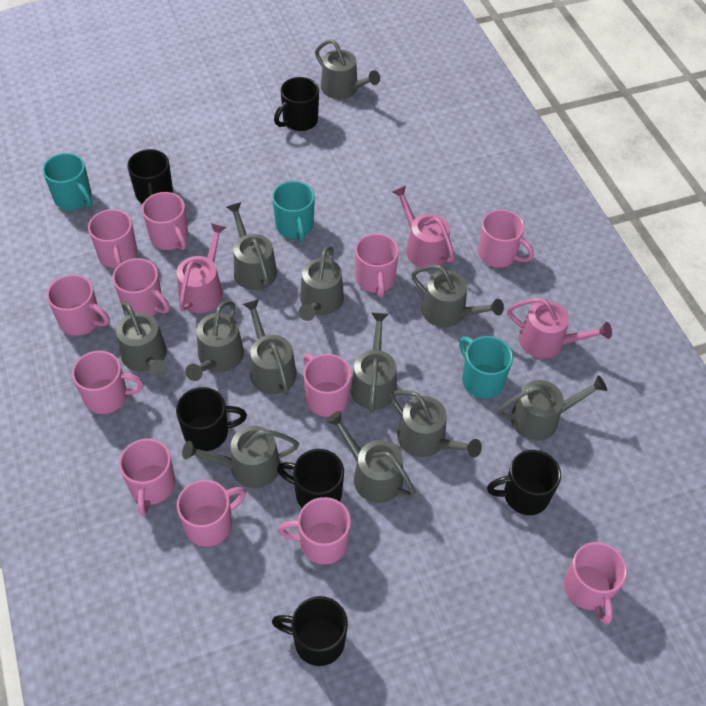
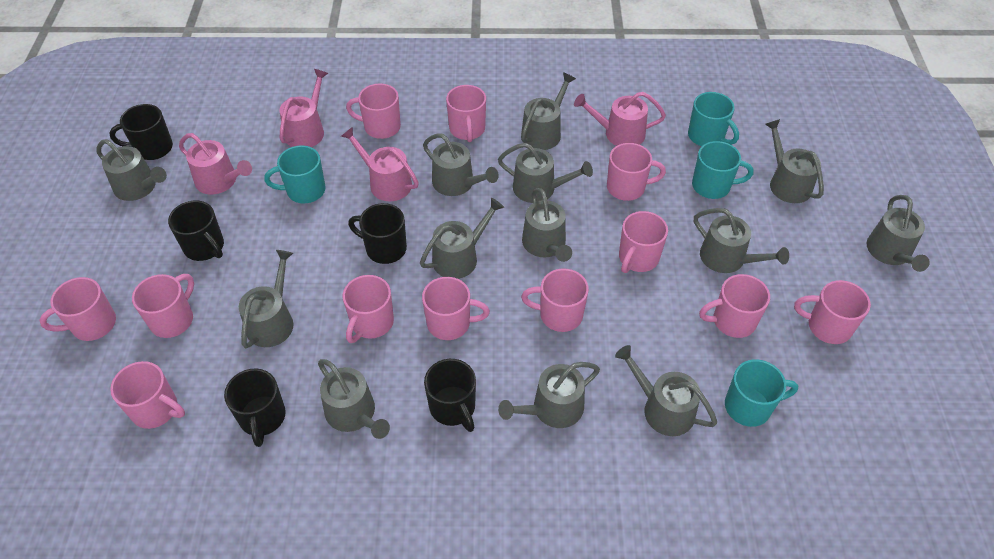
black mug: [127,149,173,204] [176,387,247,451] [272,596,348,666] [274,77,319,131] [277,449,344,508] [487,450,561,515] = 6 -> [109,104,173,160] [168,201,224,261] [224,369,286,447] [348,203,407,264] [424,359,476,432] = 5
grey watering can: [116,302,168,377] [182,426,299,488] [185,301,244,381] [227,202,277,290] [243,299,297,394] [299,246,344,321] [315,39,380,99] [326,411,415,503] [350,313,397,413] [390,390,482,457] [411,265,504,327] [498,375,607,441] = 12 -> [96,139,167,201] [239,250,293,348] [318,359,390,439] [420,198,504,279] [423,133,499,196] [498,143,593,203] [498,362,600,428] [521,72,576,150] [522,188,572,262] [615,345,717,436] [694,208,789,273] [765,119,824,203] [867,195,930,272] = 13
pink watering can: [177,223,226,313] [392,185,455,268] [507,298,612,358] = 3 -> [179,133,252,195] [280,69,328,147] [341,127,419,201] [574,92,666,146] = 4
turquoise mug: [43,153,92,210] [272,181,315,242] [459,336,513,398] = 3 -> [264,145,326,203] [688,92,739,146] [692,141,753,199] [725,359,798,427] = 4

